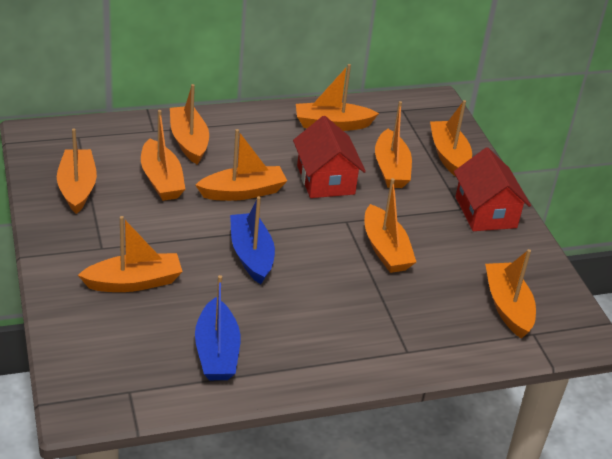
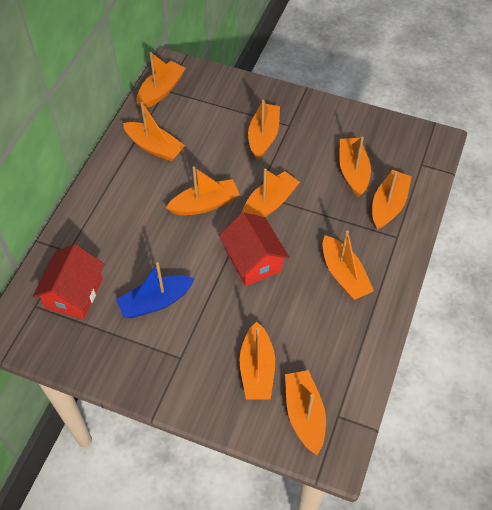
blue boat: [195,275,240,380] [230,196,275,284] = 2 -> [116,262,195,318] = 1

